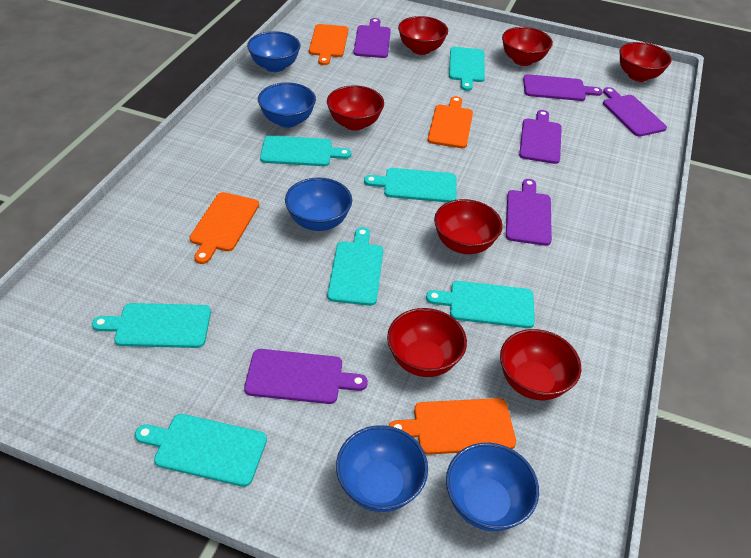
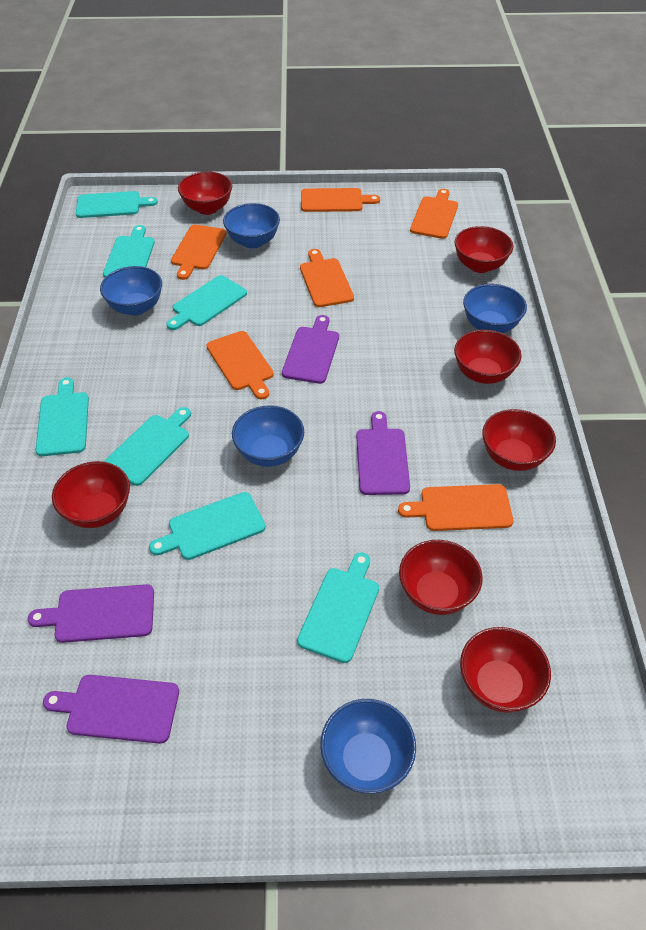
orange cutting board: [189,192,259,264] [309,24,348,65] [388,398,516,455] [428,96,473,148] = 4 -> [171,225,227,280] [206,331,274,399] [300,249,354,307] [301,188,380,212] [398,484,513,531] [410,189,458,239] = 6
purple cutting board: [244,349,368,404] [354,18,391,58] [506,179,552,246] [519,110,562,164] [523,74,603,101] [603,87,667,137] = 6 -> [28,584,154,643] [43,675,179,744] [282,315,339,384] [356,411,410,495] = 4

